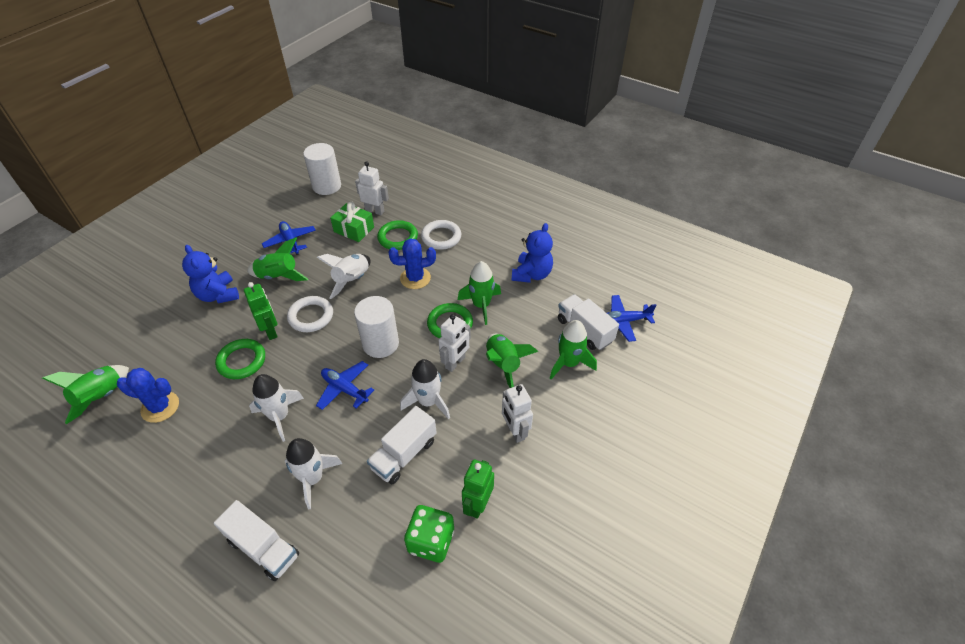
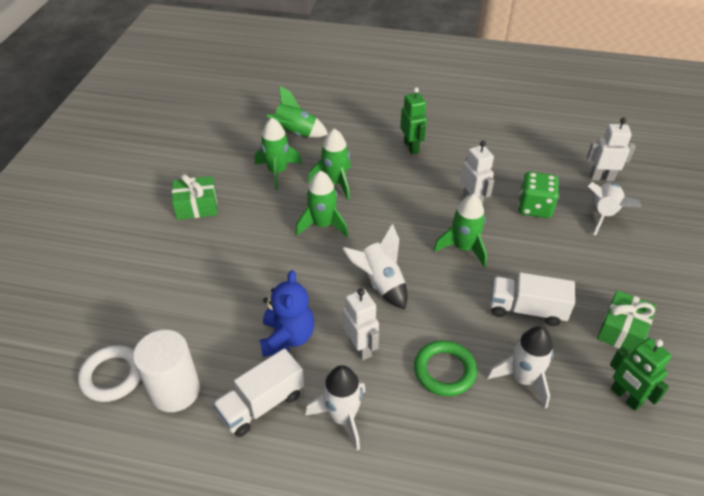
blue cactus: [117,368,179,423] [388,238,436,289] = 2 -> none = 0
blue plane: [262,221,316,255] [316,361,374,410] [607,295,656,342] = 3 -> none = 0
blue teddy bear: [182,245,239,303] [512,223,553,283] = 2 -> [260,270,314,357] = 1
green gift: [330,202,374,242] = 1 -> [172,174,217,220] [597,290,657,353] = 2
green ring: [215,339,265,379] [377,220,418,250] [427,303,473,338] = 3 -> [414,340,477,396] = 1
white cylinder: [303,143,341,195] [354,296,399,358] = 2 -> [133,330,200,412] = 1
white ring: [287,296,333,332] [421,220,461,250] = 2 -> [78,345,141,402] = 1
white truck: [214,500,299,581] [367,406,437,484] [558,294,619,350] = 3 -> [213,348,304,437] [490,272,575,326] = 2

